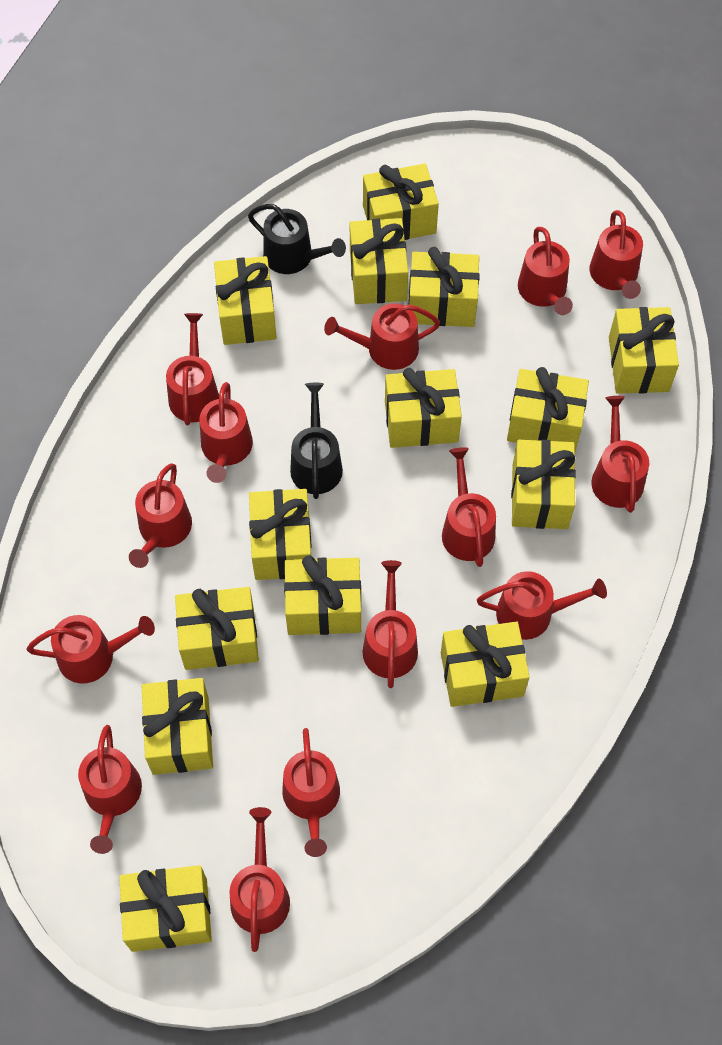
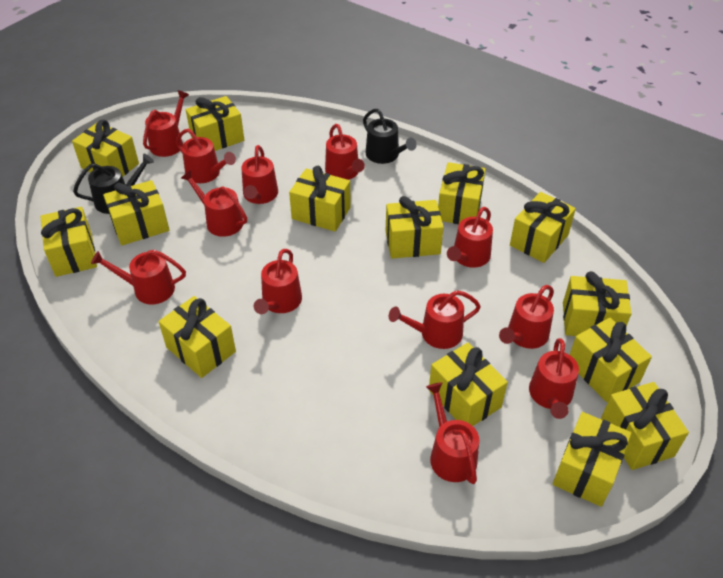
red watering can: [27,615,155,683] [78,725,142,854] [129,463,192,568] [166,313,219,425] [199,382,253,483] [229,807,290,952] [282,728,340,857] [324,303,440,370] [363,560,418,688] [442,447,496,567] [477,571,607,640] [518,227,573,315] [589,210,643,299] [591,396,649,513] = 14 -> [91,250,186,305] [143,90,189,157] [176,129,236,183] [181,170,247,237] [241,145,278,204] [254,249,302,314] [325,124,365,180] [389,290,481,349] [426,382,479,484] [447,207,493,268] [499,285,554,349] [529,338,579,419] = 12

